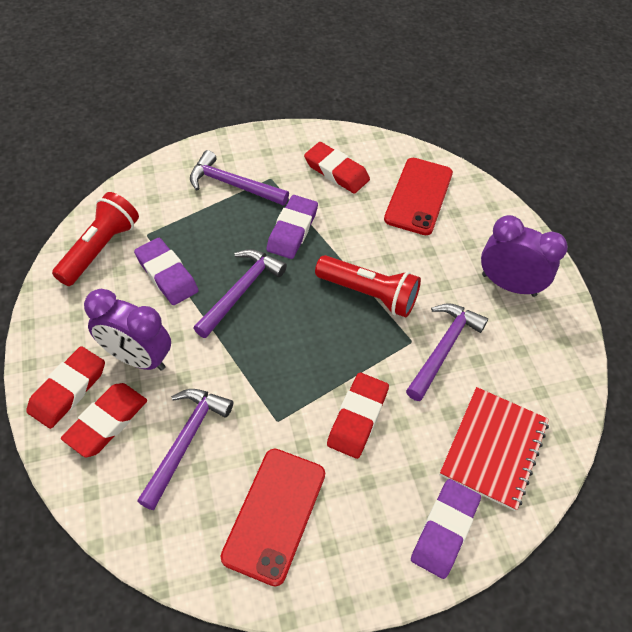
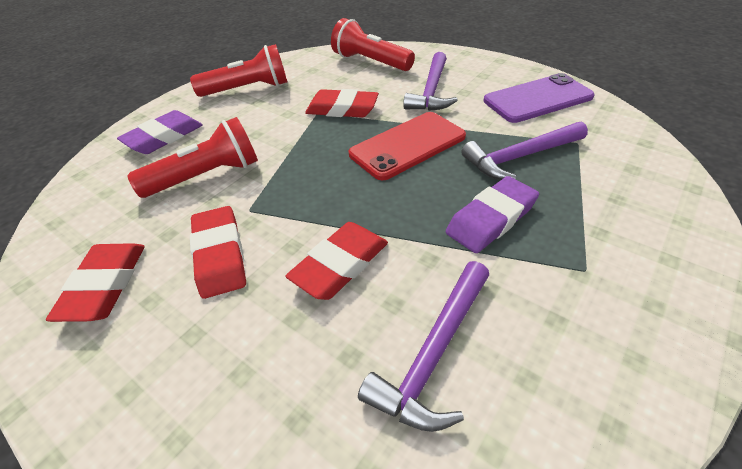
purple clock: [84,289,171,371] [481,215,568,297] = 2 -> none = 0
purple eraser: [134,238,199,305] [266,195,318,259] [411,479,481,579] = 3 -> [117,110,203,154] [446,176,539,253] = 2
purple hammer: [137,389,233,510] [190,150,289,206] [193,249,287,338] [406,303,488,401] = 4 -> [358,261,489,432] [403,52,458,111] [461,121,588,180] = 3
purple phone: none = 0 -> [484,73,595,123] = 1
red flashlight: [52,192,139,286] [315,255,421,317] = 2 -> [127,117,258,198] [190,44,287,97] [331,18,415,71] = 3
red notebook: [440,387,549,511] = 1 -> none = 0
red phone: [221,449,325,586] [384,158,453,235] = 2 -> [349,112,466,180] = 1

